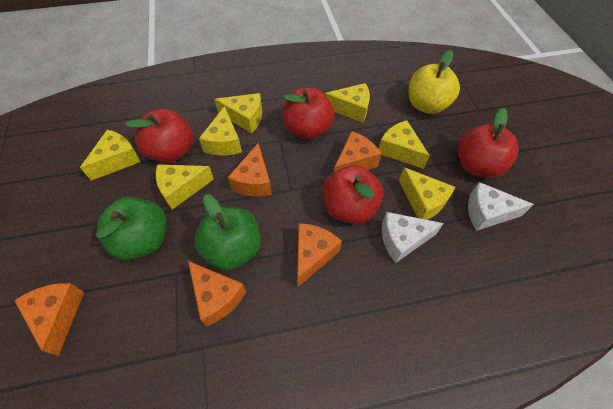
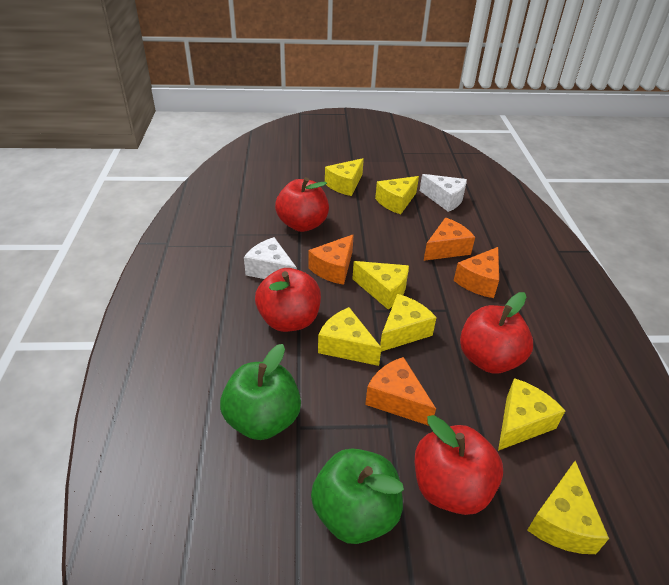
orange cheese: [14,283,84,356] [188,261,246,326] [227,143,272,197] [297,223,342,287] [334,131,382,172] = 5 -> [309,234,354,285] [365,357,436,426] [424,218,475,261] [454,247,499,298] = 4
yellow apple: [409,50,460,114] = 1 -> none = 0

